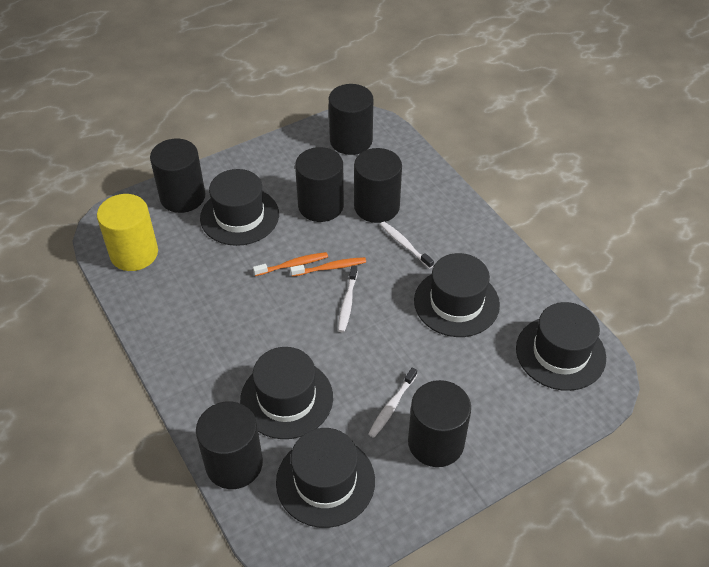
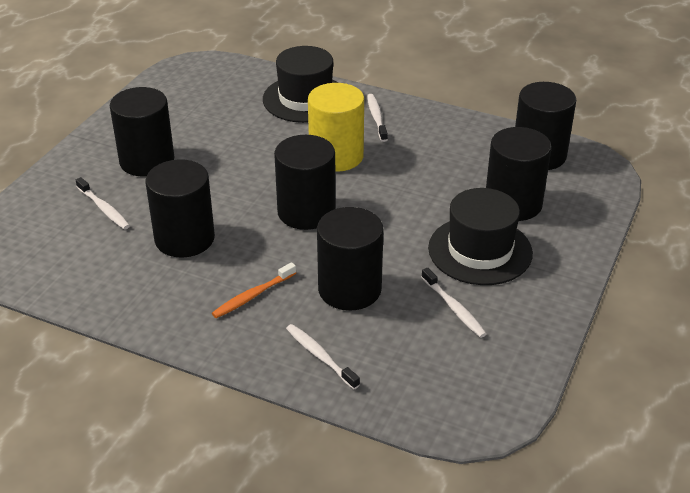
black hat: [200,169,279,246] [240,347,333,439] [276,428,375,528] [414,253,500,337] [516,302,606,391] = 5 -> [263,46,338,123] [428,188,533,285] = 2
orange toothbrush: [253,252,328,276] [290,257,366,277] = 2 -> [212,262,296,318] = 1
white toothbrush: [338,265,358,332] [368,367,417,438] [380,222,434,269] = 3 -> [76,177,130,230] [286,324,360,389] [367,94,388,142] [421,268,487,338] = 4

